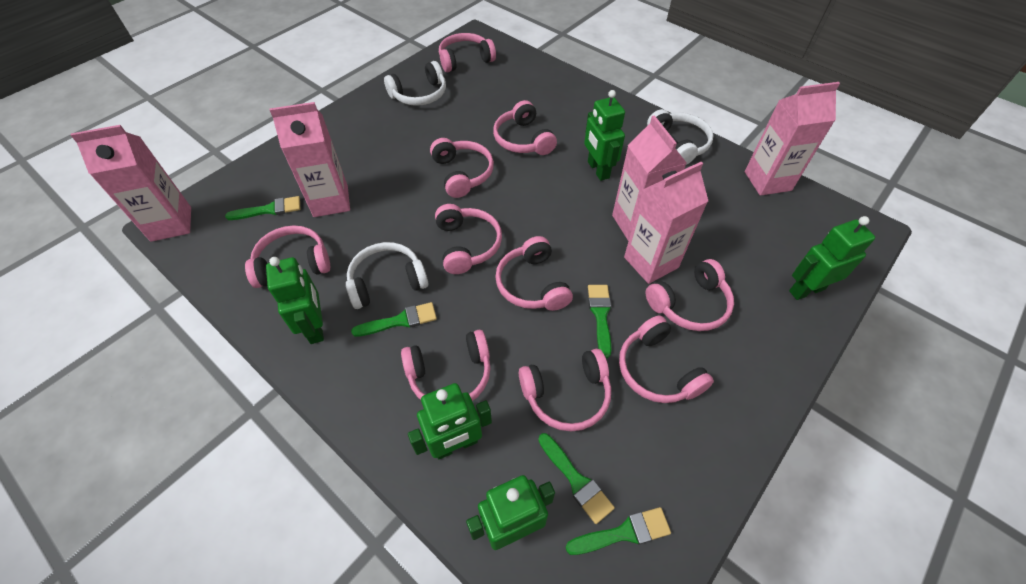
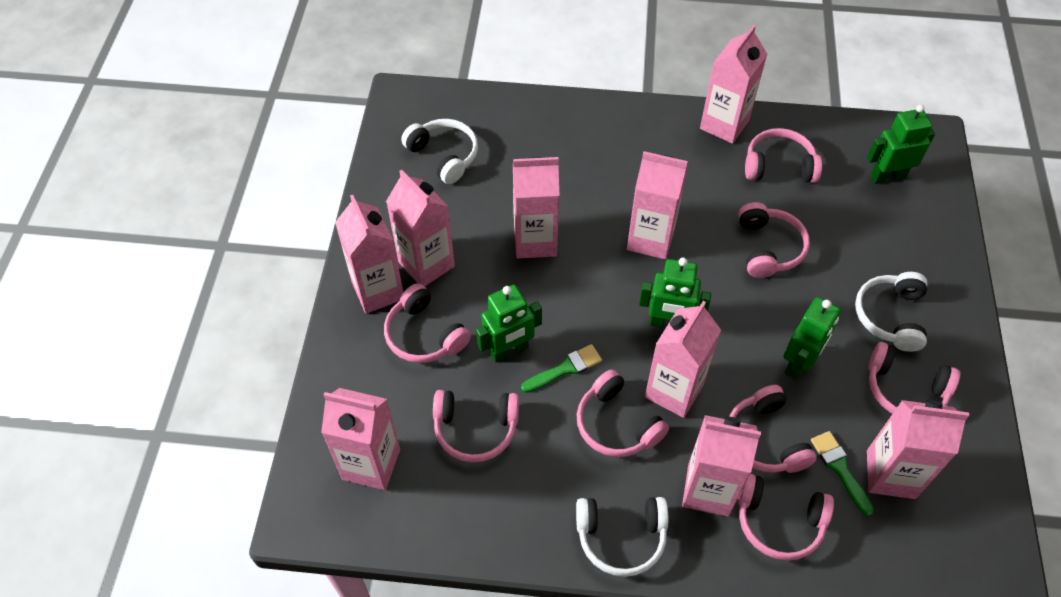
green brush: [225,196,300,220] [351,302,437,337] [538,433,615,524] [565,507,671,555] [588,285,611,358] = 5 -> [521,344,602,393] [811,431,874,516] = 2
green robot: [266,257,324,344] [408,383,492,459] [466,475,555,550] [584,90,625,181] [789,216,875,300] = 5 -> [476,285,542,362] [639,257,711,327] [783,297,841,380] [867,105,935,184] = 4
pink carton: [70,125,191,242] [270,102,350,217] [612,115,687,241] [624,162,708,284] [745,82,840,196] = 5 -> [321,388,400,490] [335,195,403,314] [386,170,455,286] [513,157,560,258] [627,151,688,259] [645,301,721,418] [682,415,761,517] [700,25,767,144] [867,400,969,499] = 9
pink headphones: [245,225,330,288] [401,330,491,401] [430,138,494,198] [435,204,502,274] [439,33,496,72] [493,100,557,155] [495,236,573,311] [519,349,611,432] [619,315,714,403] [646,259,734,331] = 10 -> [384,283,471,363] [433,390,519,462] [577,369,669,457] [729,385,817,473] [738,202,810,278] [738,474,834,561] [745,128,822,183] [868,342,960,414] = 8

